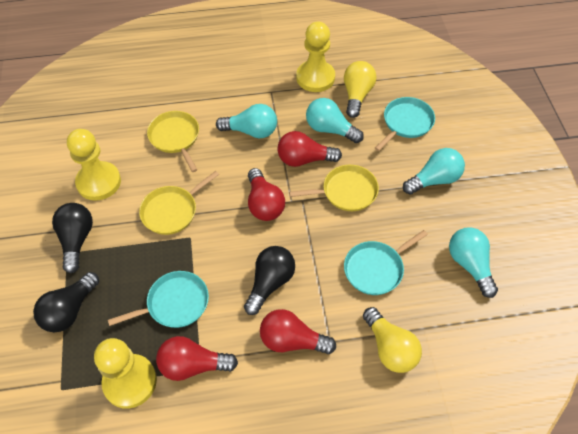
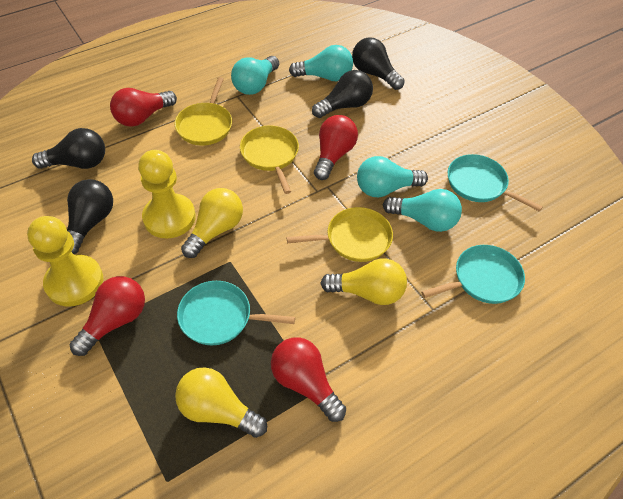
black light bulb: [33,272,99,332] [52,203,93,273] [244,246,295,315] = 3 -> [32,128,105,169] [67,179,113,254] [312,70,373,118] [352,37,405,90] = 4
yellow light bulb: [344,61,377,118] [363,307,422,373] = 2 -> [175,367,267,438] [181,188,243,258] [320,258,407,305] = 3
yellow pawn: [67,129,121,201] [94,338,157,409] [296,22,335,92] = 3 -> [27,216,103,306] [138,150,196,238] = 2

